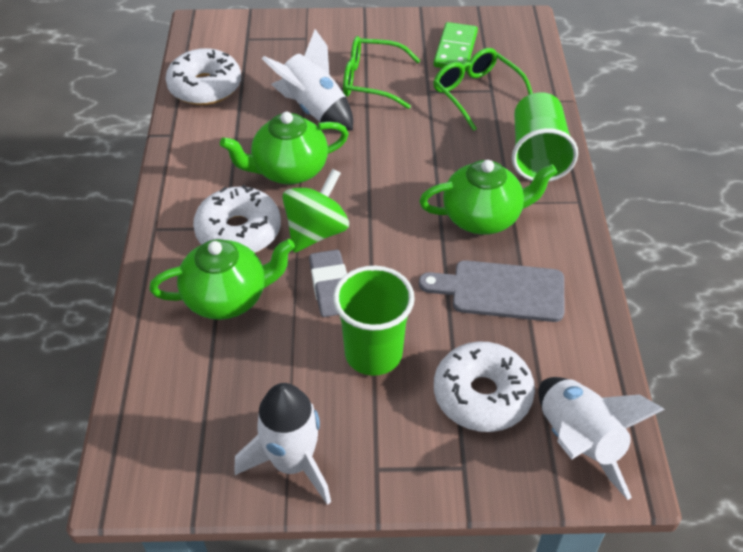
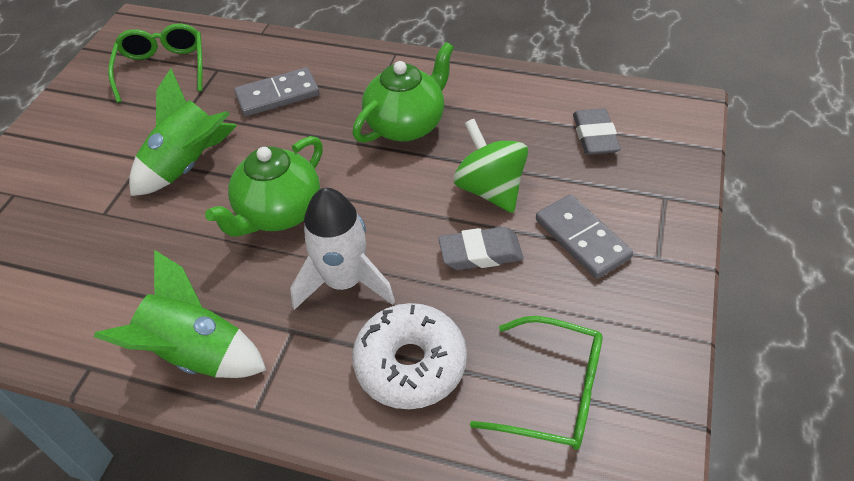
green cup: [333,266,415,376] [512,92,578,182] = 2 -> none = 0
green domino: [434,22,478,71] = 1 -> none = 0
green rocket: none = 0 -> [94,250,266,378] [129,68,237,196] = 2
green teapot: [149,239,295,320] [220,112,349,184] [419,160,557,235] = 3 -> [205,136,323,237] [352,42,454,143] = 2
grey cutting board: [419,260,564,322] = 1 -> none = 0
grey domino: none = 0 -> [234,67,319,116] [536,194,633,279] = 2
grey eraser: [309,250,347,317] = 1 -> [438,227,524,270] [573,108,620,155] = 2
white donut: [166,48,241,105] [193,185,281,253] [434,341,535,432] = 3 -> [352,303,467,409] = 1
white rocket: [234,383,331,505] [262,29,353,131] [538,377,665,500] = 3 -> [290,188,395,310] = 1

